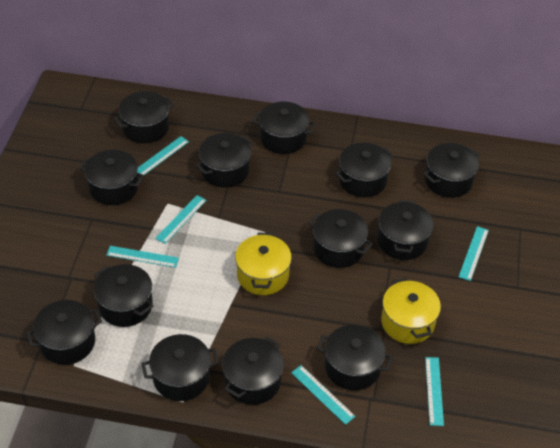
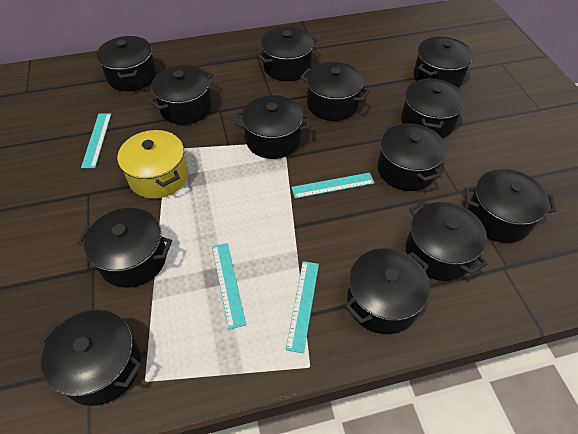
turquoise ruler: [106,246,179,268] [137,136,189,175] [155,195,207,244] [291,365,356,425] [425,357,444,426] [459,226,489,281] = 6 -> [81,113,111,168] [212,243,246,330] [286,261,319,353] [291,173,374,198] = 4
yellow pot: [235,232,292,295] [381,278,441,344] = 2 -> [117,130,188,199] = 1

